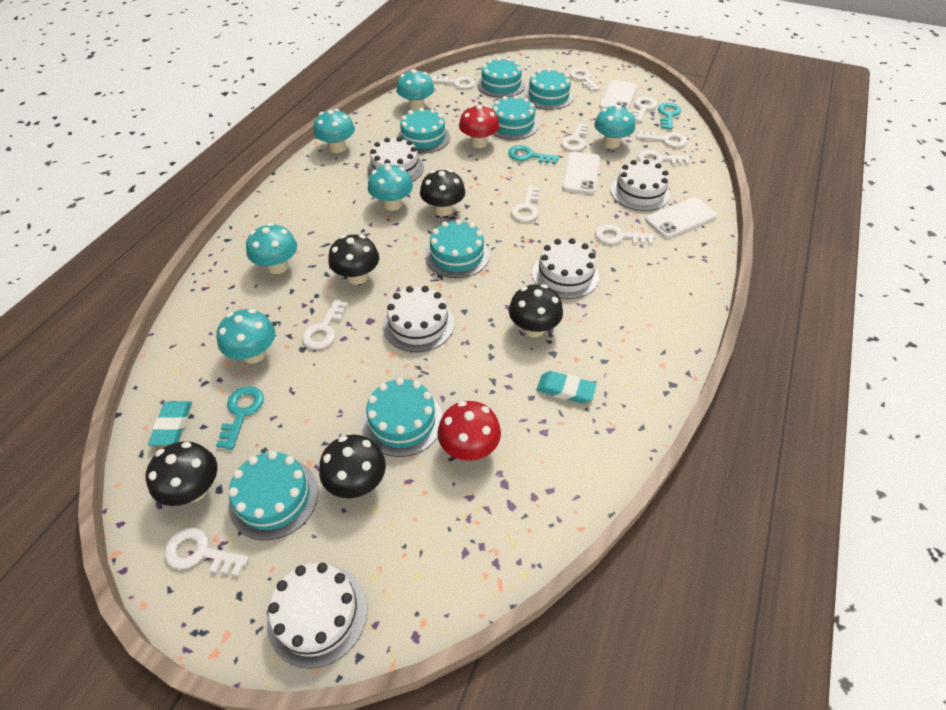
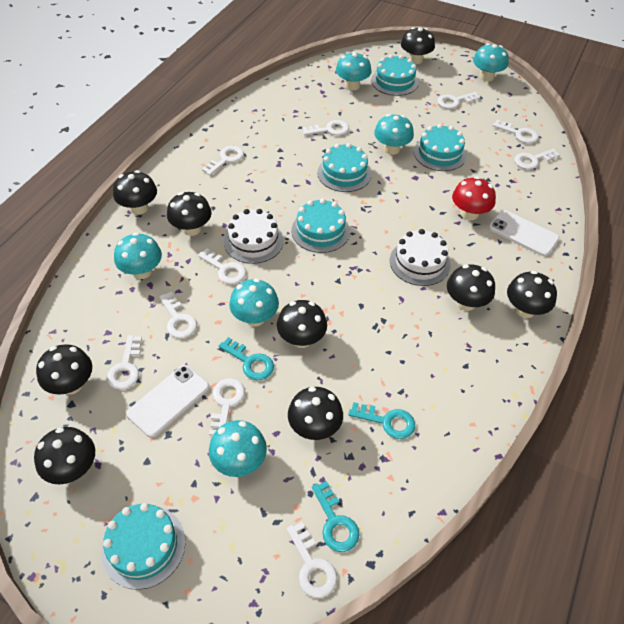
black mushroom: [146,441,217,506] [319,434,386,498] [328,234,379,285] [420,169,466,216] [509,284,563,337] = 5 -> [34,427,95,484] [36,344,92,395] [113,170,157,215] [167,192,212,236] [277,300,327,348] [288,387,343,440] [401,27,435,64] [447,264,495,311] [507,271,557,318] = 9
red mushroom: [437,401,501,461] [459,105,499,148] = 2 -> [452,177,496,220] = 1
turquoise cake: [228,451,319,540] [362,378,443,457] [397,108,450,154] [425,219,490,278] [477,57,525,98] [492,95,539,140] [524,68,574,110] = 7 -> [101,503,185,590] [291,198,350,253] [317,143,372,192] [371,55,419,96] [414,124,467,171] = 5
turquoise eraser: [148,401,192,446] [537,371,596,404] = 2 -> none = 0
white cake: [267,563,367,669] [367,137,424,182] [383,286,454,352] [532,238,599,299] [611,159,670,211] = 5 -> [224,209,284,264] [390,229,451,286] = 2
white phone: [562,152,600,194] [599,80,638,109] [645,197,717,238] = 3 -> [127,365,210,438] [489,210,559,256] = 2

